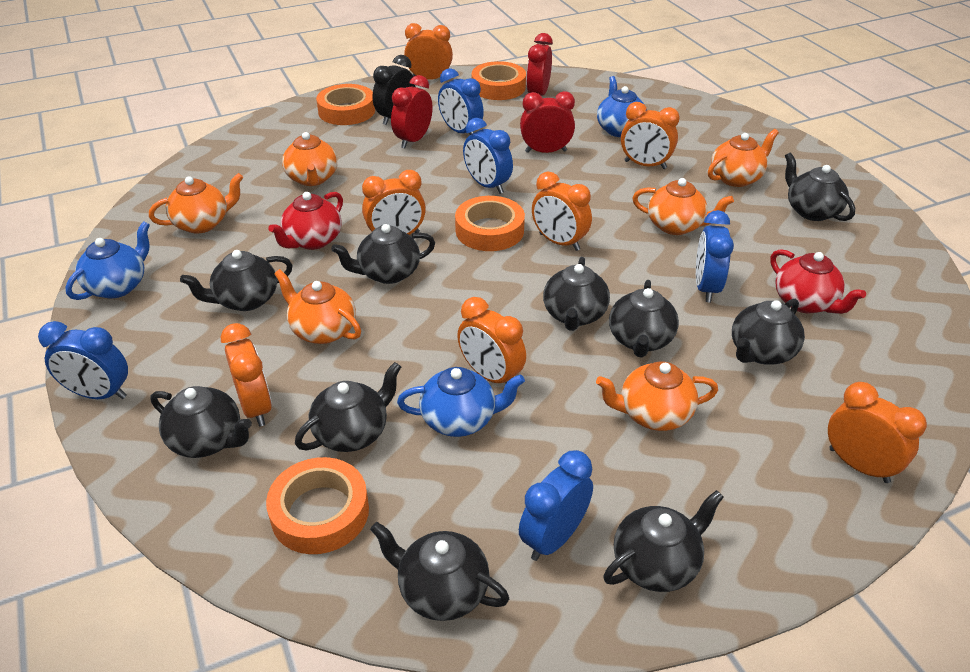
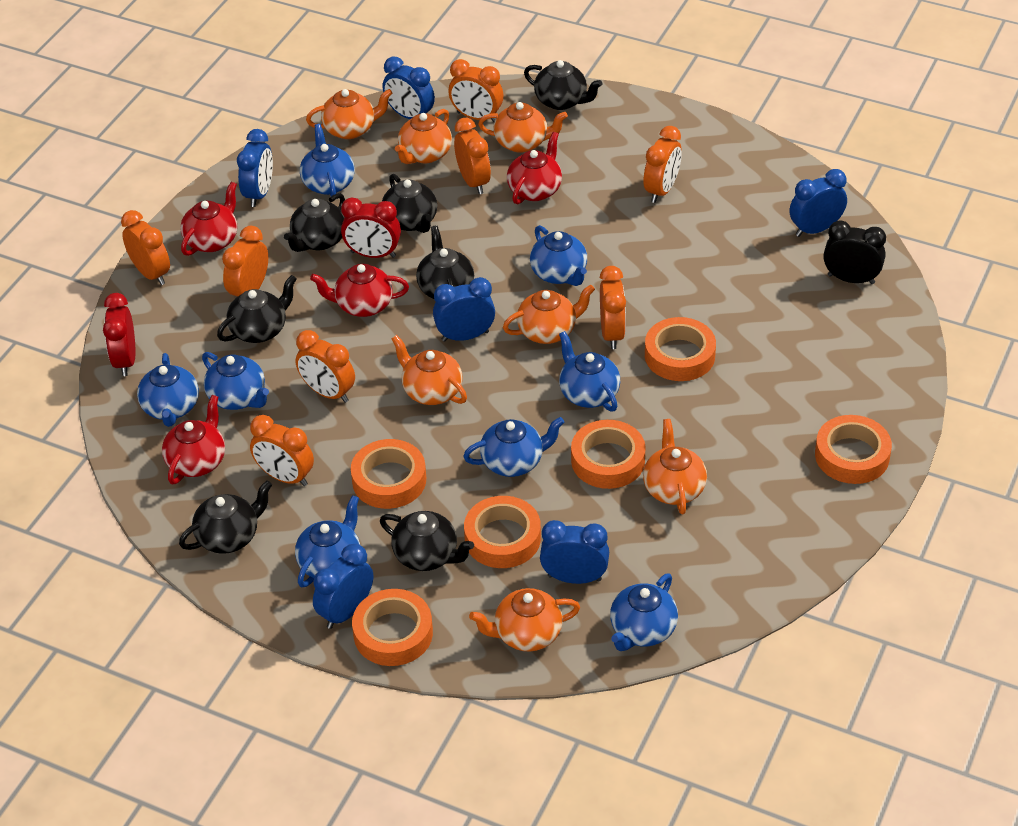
black teapot: [150,386,252,458] [180,250,293,311] [295,362,401,452] [331,224,435,284] [370,522,509,621] [543,257,610,331] [603,490,724,592] [609,280,679,357] [732,299,805,364] [785,152,855,221] = 10 -> [179,480,272,554] [217,275,297,343] [284,193,345,252] [380,511,474,571] [382,174,437,233] [416,226,474,299] [524,60,602,110] = 7
blue clock: [38,321,128,399] [438,68,484,135] [463,118,513,194] [519,450,593,561] [696,210,734,302] = 5 -> [237,129,273,207] [313,544,373,629] [383,57,435,119] [433,277,495,342] [540,520,609,584] [790,169,847,237] = 6
blue teapot: [65,221,150,300] [397,367,525,437] [597,76,647,137] = 3 -> [137,353,199,427] [202,352,269,410] [295,495,360,587] [300,124,355,196] [463,417,564,477] [530,225,587,286] [559,331,620,412] [610,573,678,651] = 8
orange clock: [221,323,272,426] [362,170,426,235] [404,23,453,80] [457,297,526,383] [532,172,592,251] [621,102,680,169] [828,382,927,483] = 7 -> [121,210,170,285] [222,226,268,297] [250,415,314,486] [296,330,355,403] [448,59,503,122] [454,118,491,194] [600,266,626,349] [643,126,682,203] = 8
orange tape: [266,457,369,554] [316,84,375,125] [455,196,525,251] [472,61,526,100] = 4 -> [351,439,426,509] [352,589,433,666] [464,496,541,568] [571,420,646,489] [645,317,716,381] [815,415,892,484] = 6
orange teapot: [149,173,244,234] [274,269,361,344] [282,132,337,186] [596,361,718,431] [633,178,734,235] [708,129,779,187] = 6 -> [306,89,393,139] [392,335,467,405] [395,109,452,164] [469,588,580,652] [478,102,568,153] [503,285,595,344] [643,419,707,514] = 7
red clock: [391,75,432,148] [520,91,575,153] [526,33,553,96] = 3 -> [103,293,135,376] [341,198,401,258] = 2
red teapot: [268,192,343,250] [770,249,866,314] = 2 -> [162,395,225,484] [180,182,237,256] [310,264,409,317] [507,132,562,204] = 4

